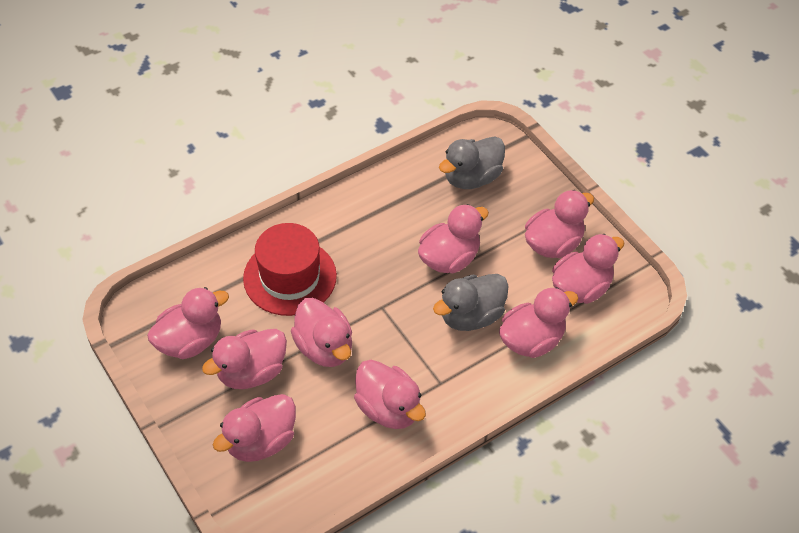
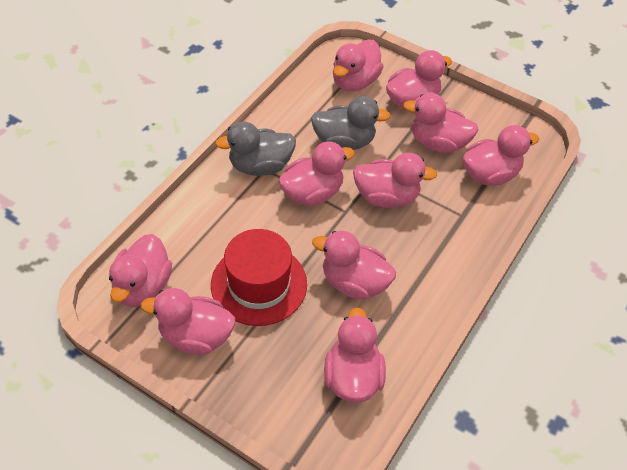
pink duck: [147,287,229,359] [202,329,287,389] [213,394,296,462] [291,298,352,367] [354,360,426,429] [418,204,489,273] [499,287,578,358] [525,190,594,258] [552,234,625,304] = 9 -> [109,234,172,307] [141,288,236,355] [278,142,355,206] [312,231,396,300] [324,307,386,403] [333,40,384,92] [353,153,437,208] [386,50,452,110] [403,93,478,153] [463,125,539,186] = 10

